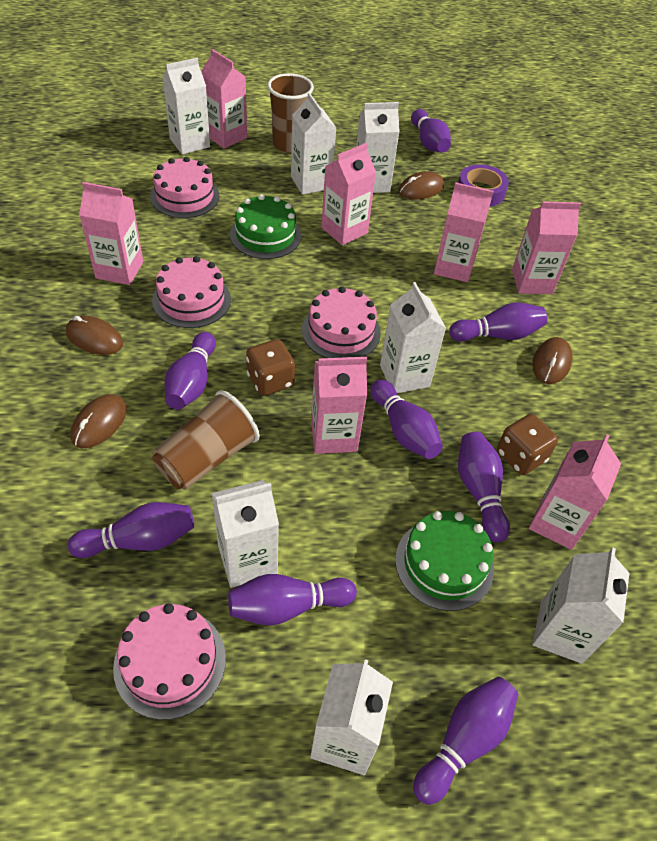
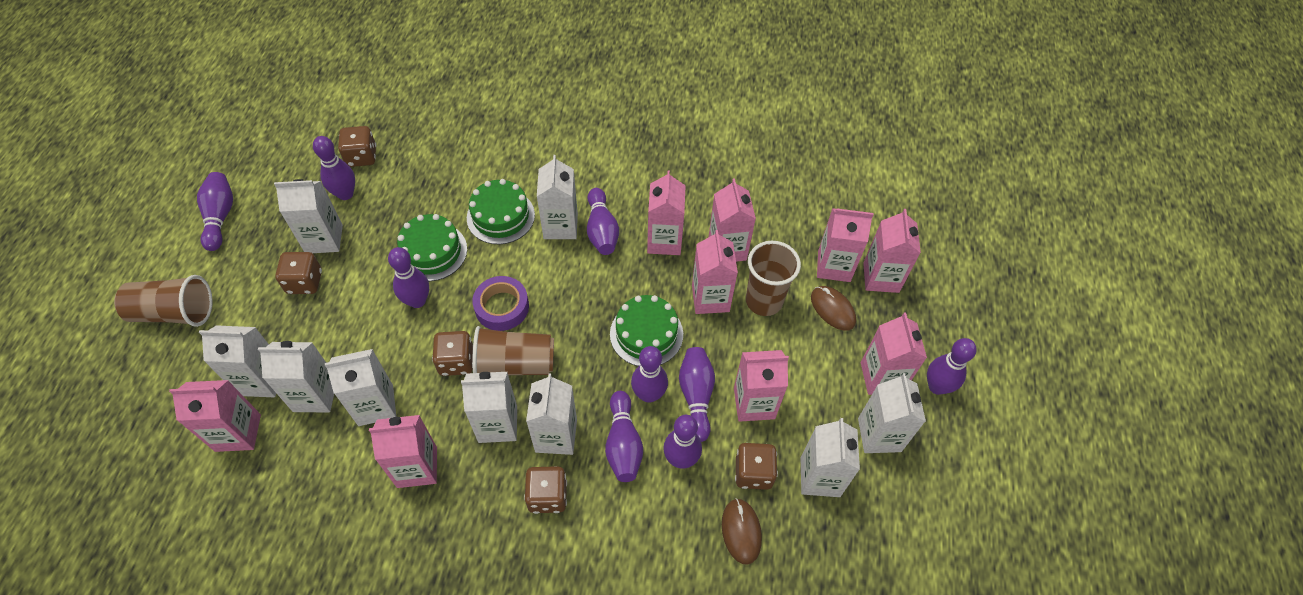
brown cup: [152,390,260,490] [267,73,314,153] = 2 -> [114,275,213,327] [472,326,554,375] [746,241,801,316] = 3
brown dice: [246,339,295,396] [497,414,558,475] = 2 -> [275,252,322,294] [338,126,376,167] [432,331,473,376] [524,466,567,514] [735,443,778,490] = 5
brown mouse: [66,316,123,355] [71,394,127,448] [398,171,444,199] [532,337,572,384] = 4 -> [722,498,762,565] [811,286,856,331] = 2
green cake: [230,194,301,259] [395,511,494,611] = 2 -> [397,214,467,281] [467,179,535,244] [610,295,683,366] = 3
pink cake: [113,603,226,720] [150,157,220,218] [152,256,231,328] [302,286,381,358] = 4 -> none = 0
pink carton: [79,182,143,285] [201,49,247,149] [311,357,367,454] [321,143,376,245] [434,183,494,282] [512,201,581,294] [529,435,621,550] = 7 -> [169,380,261,452] [369,415,437,488] [647,170,686,255] [692,230,738,314] [709,178,756,262] [734,350,789,422] [817,208,874,282] [861,313,927,395] [863,209,921,293] = 9
purple bowling pin: [68,502,194,558] [164,332,216,410] [228,574,357,626] [371,380,443,459] [411,109,451,152] [413,676,518,805] [449,303,547,342] [458,432,510,542] = 8 -> [197,172,233,251] [313,136,355,200] [388,247,429,308] [587,188,619,255] [605,391,643,482] [631,346,668,403] [663,415,702,469] [679,347,715,442] [927,338,976,395] = 9
white carton: [162,58,210,154] [212,480,279,588] [291,93,336,195] [310,659,393,775] [356,102,400,193] [380,282,446,393] [533,547,629,664] = 7 -> [199,325,276,397] [258,341,334,413] [274,179,343,253] [325,349,396,426] [461,372,517,443] [526,374,577,455] [537,155,578,239] [801,418,860,497] [858,373,926,453] = 9

